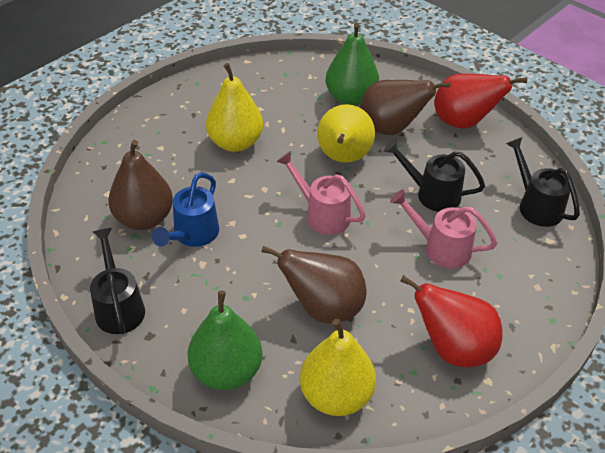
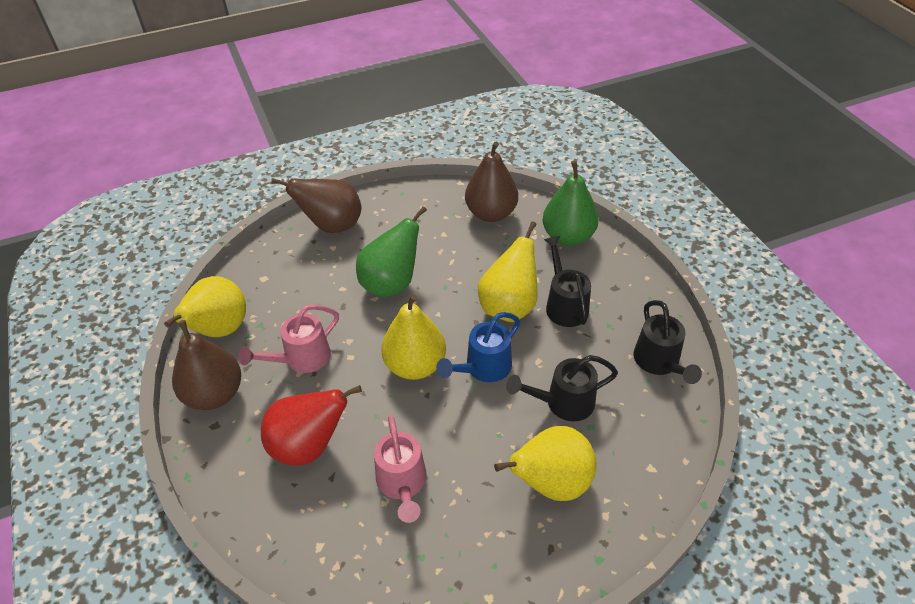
red pear: [400,275,502,367] [434,74,527,128] = 2 -> [261,385,362,466] = 1
yellow pear: [206,63,263,152] [300,319,376,416] [317,104,375,163] = 3 -> [164,276,246,337] [381,294,446,380] [478,221,538,322] [494,426,597,501] = 4

